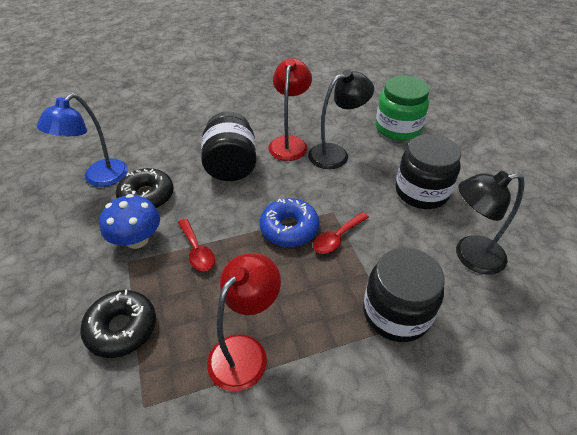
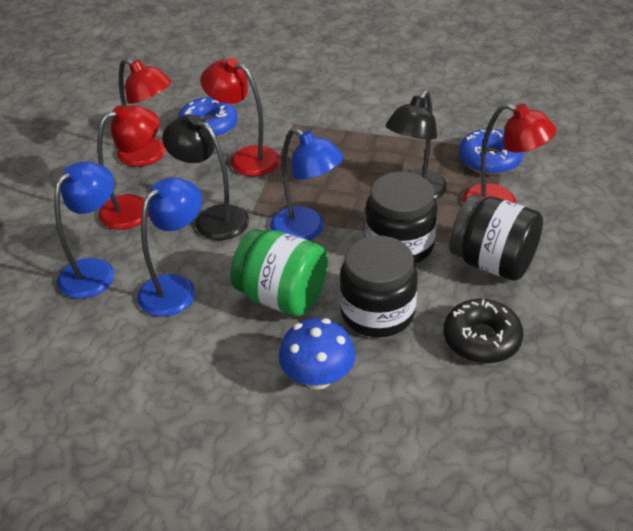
black donut: [80,290,156,358] [116,168,174,209] = 2 -> [444,299,523,364] = 1
blue donut: [260,198,319,247] = 1 -> [178,97,238,138] [459,128,523,175] = 2
blue lamp: [37,93,128,187] = 1 -> [54,161,114,299] [137,177,202,317] [270,128,344,240] = 3
red lamp: [207,253,281,391] [268,58,312,161] = 2 -> [97,105,160,230] [117,58,172,167] [200,58,280,176] [463,103,556,203] = 4
red spoon: [178,218,215,271] [313,212,369,254] = 2 -> none = 0

